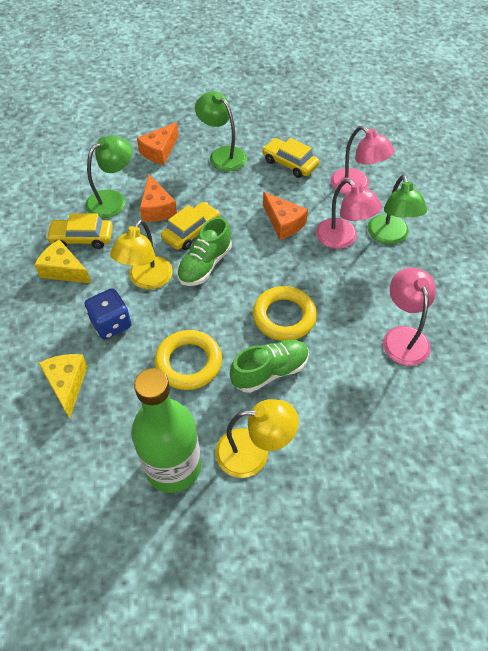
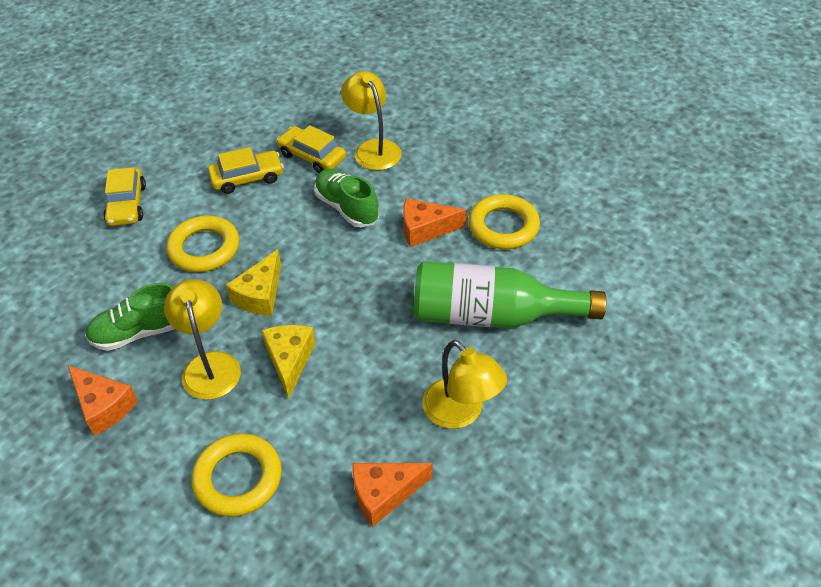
blue dice: [85,288,132,339] = 1 -> none = 0
green lamp: [85,136,132,218] [195,91,247,172] [367,175,427,245] = 3 -> none = 0
pink lamp: [316,179,382,249] [330,126,395,195] [383,268,436,366] = 3 -> none = 0
yellow lamp: [110,219,173,289] [215,399,299,478] = 2 -> [164,279,241,400] [341,71,402,170] [423,340,507,429] = 3
yellow ring: [155,330,222,390] [253,286,317,341] = 2 -> [166,215,239,272] [191,433,282,517] [468,194,540,249] = 3

